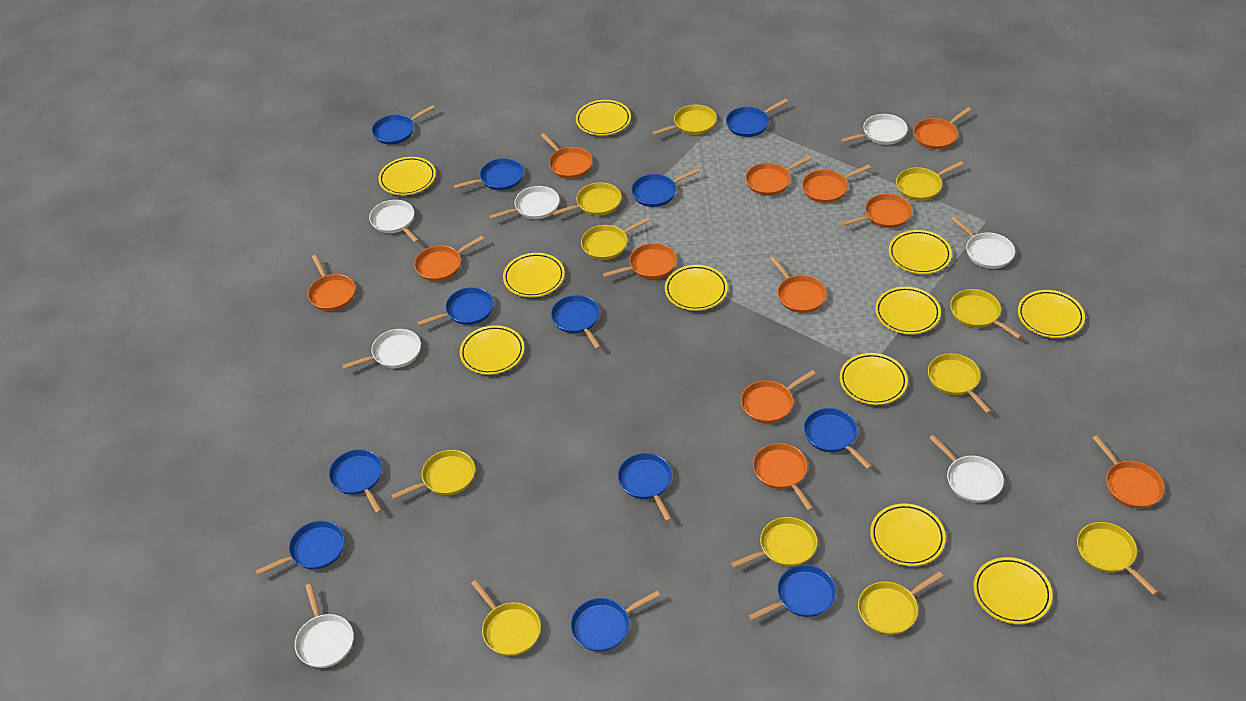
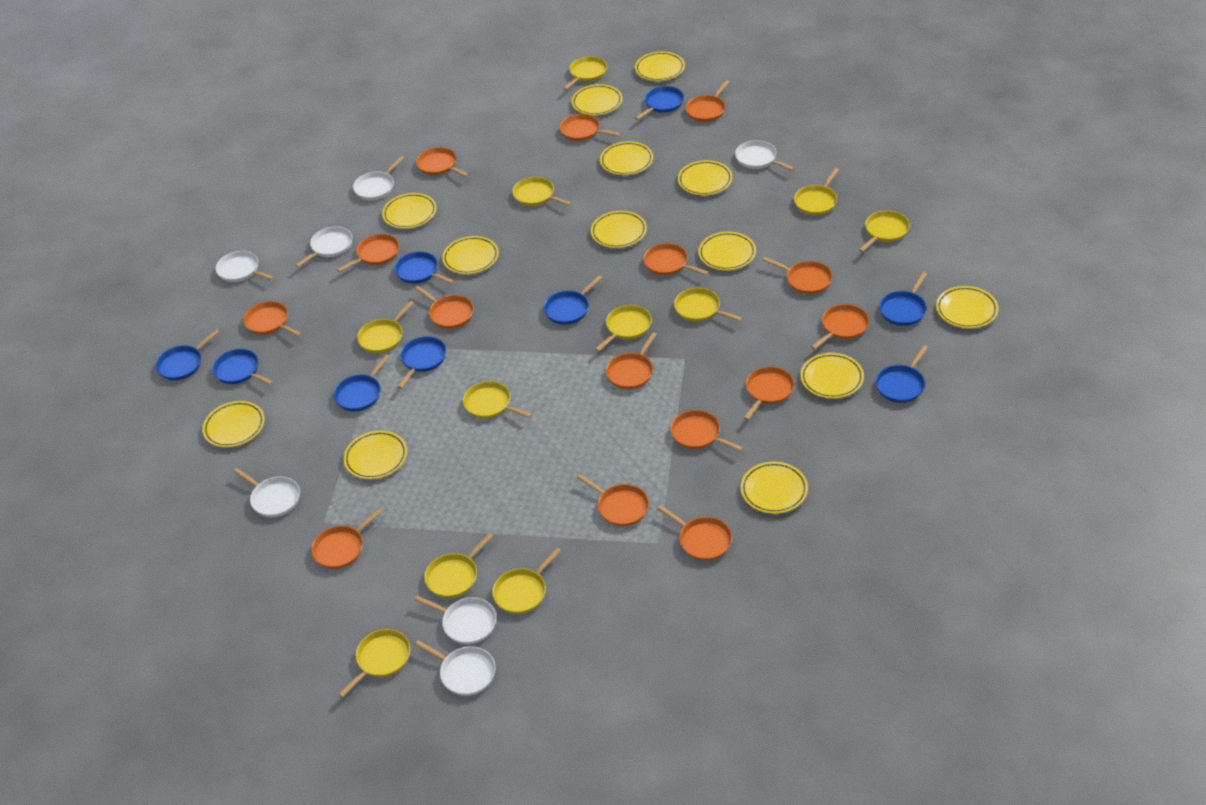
blue pan: [256,521,345,575] [329,449,382,513] [372,105,435,145] [417,287,494,326] [454,158,524,190] [551,295,601,349] [571,591,660,652] [618,453,672,522] [631,168,700,207] [726,99,788,137] [748,565,836,621] [804,408,872,469] = 12 -> [155,329,220,380] [212,349,273,385] [334,354,390,411] [394,252,455,284] [398,337,446,389] [544,275,602,325] [635,86,684,120] [876,345,928,403] [879,272,927,326] = 9
orange pan: [308,255,355,311] [414,236,484,281] [541,133,593,179] [603,243,677,279] [741,370,816,423] [745,156,812,195] [753,443,813,511] [770,256,827,313] [802,165,871,203] [841,194,912,228] [913,107,971,149] [1093,435,1164,508] = 12 -> [243,301,302,337] [311,508,383,569] [337,234,399,272] [415,286,474,329] [416,147,469,177] [560,114,621,141] [577,474,649,526] [606,332,657,389] [643,243,709,275] [658,505,732,561] [671,410,744,452] [686,80,729,122] [744,367,795,420] [763,257,833,294] [811,304,869,350] = 15
yellow plate: [378,157,436,195] [460,325,524,375] [503,253,565,297] [576,100,631,136] [665,265,728,311] [840,353,908,405] [870,504,946,566] [875,287,941,334] [889,230,952,274] [973,557,1052,624] [1018,290,1085,338] = 11 -> [202,401,265,447] [343,431,407,479] [382,193,437,229] [442,236,499,274] [571,84,622,115] [591,211,647,248] [600,141,653,175] [635,51,685,81] [678,160,732,195] [698,232,756,270] [741,462,808,514] [800,353,864,399] [936,286,998,328] = 13

